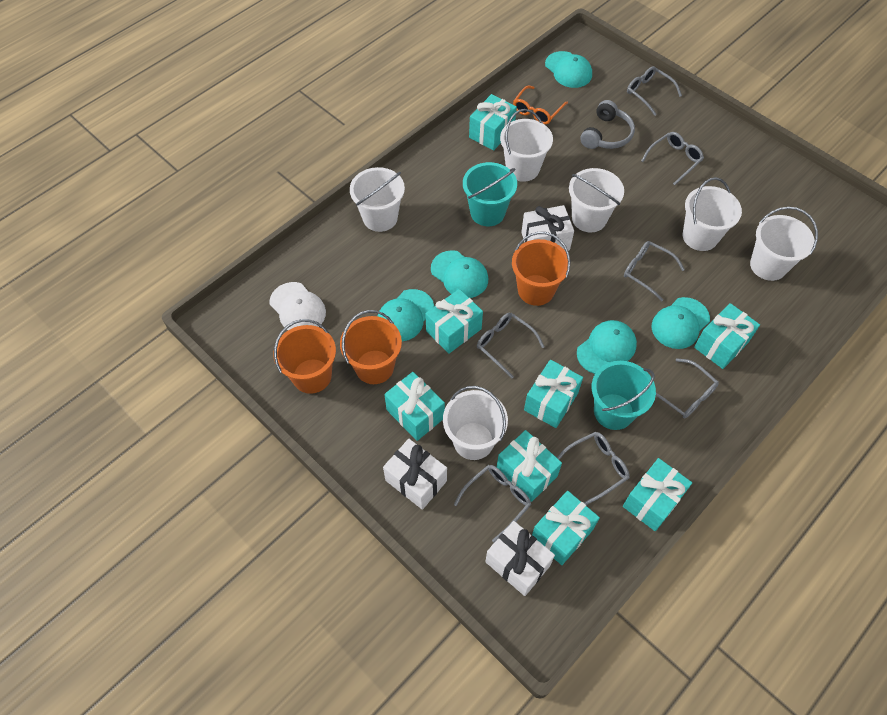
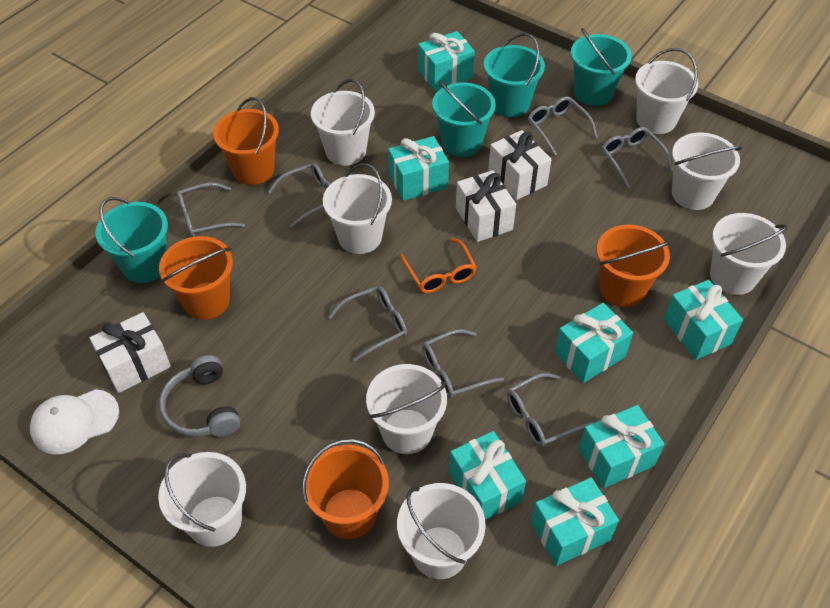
orange bucket: [273,319,336,394] [340,310,402,384] [512,232,570,306] = 3 -> [159,236,233,320] [213,97,279,185] [302,439,389,539] [597,225,671,307] = 4
turquoise bucket: [463,162,517,226] [592,361,656,430] = 2 -> [95,197,168,283] [432,80,496,157] [484,33,545,117] [571,28,632,106] = 4
turquoise cap: [378,289,434,341] [431,250,488,298] [545,51,592,88] [577,320,637,374] [652,297,710,349] = 5 -> none = 0
turquoise gift: [384,372,445,441] [425,289,483,354] [469,94,517,150] [497,430,562,502] [524,360,583,428] [532,491,600,565] [623,458,692,531] [694,303,760,369] = 8 -> [388,136,449,201] [418,31,475,91] [449,431,526,520] [531,477,619,566] [555,303,633,383] [579,405,664,488] [664,280,743,360] = 7
white bucket: [350,167,405,232] [443,386,508,460] [500,109,553,182] [569,168,624,232] [683,177,742,251] [750,207,818,281] = 6 -> [158,452,246,547] [311,79,375,166] [323,163,392,254] [366,364,447,454] [397,483,486,579] [635,48,698,134] [672,133,742,210] [710,213,787,295] = 8

